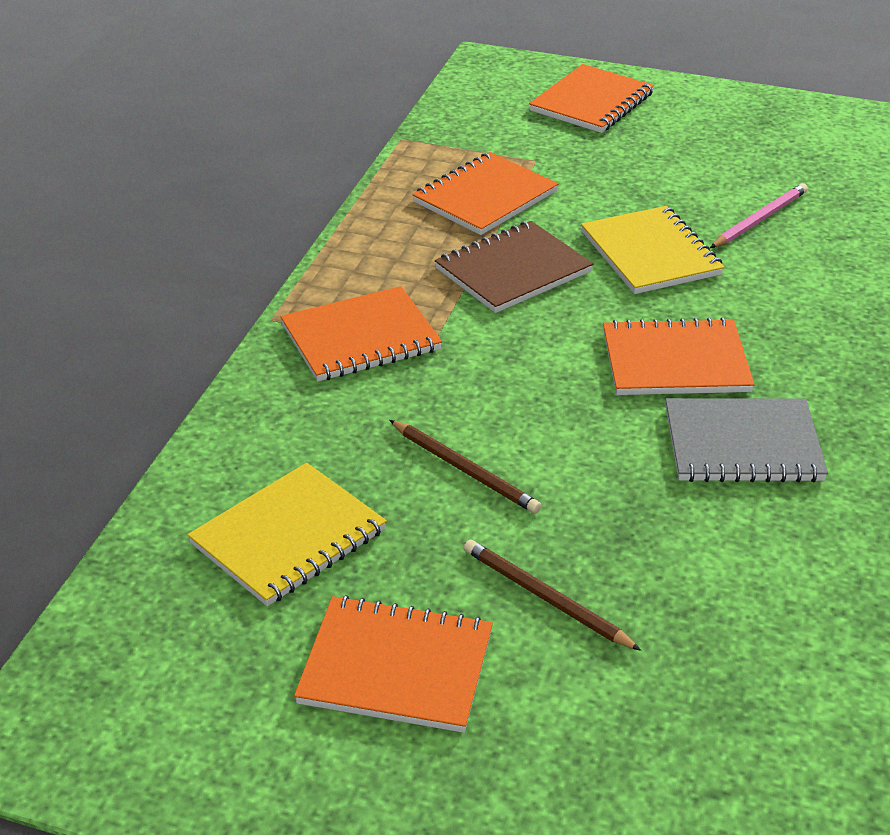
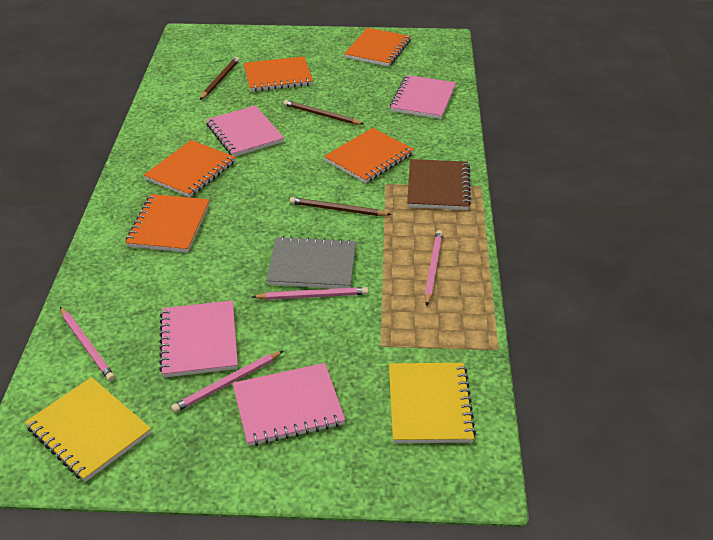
brown pencil: [390,420,541,514] [464,540,641,651] = 2 -> [200,57,239,100] [283,100,363,125] [290,197,391,216] = 3
pink notebook: none = 0 -> [159,301,238,378] [206,106,284,157] [233,363,345,446] [390,75,456,119] = 4
pink pencil: [710,183,808,248] = 1 -> [60,307,115,381] [171,351,283,413] [252,287,368,300] [425,230,443,306] = 4

